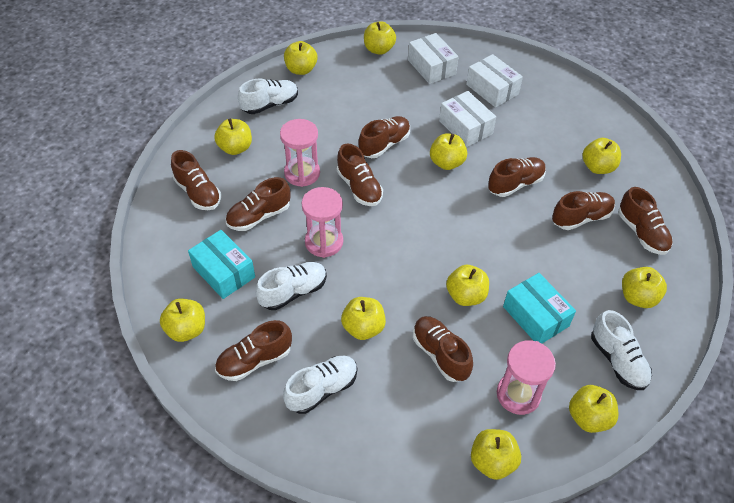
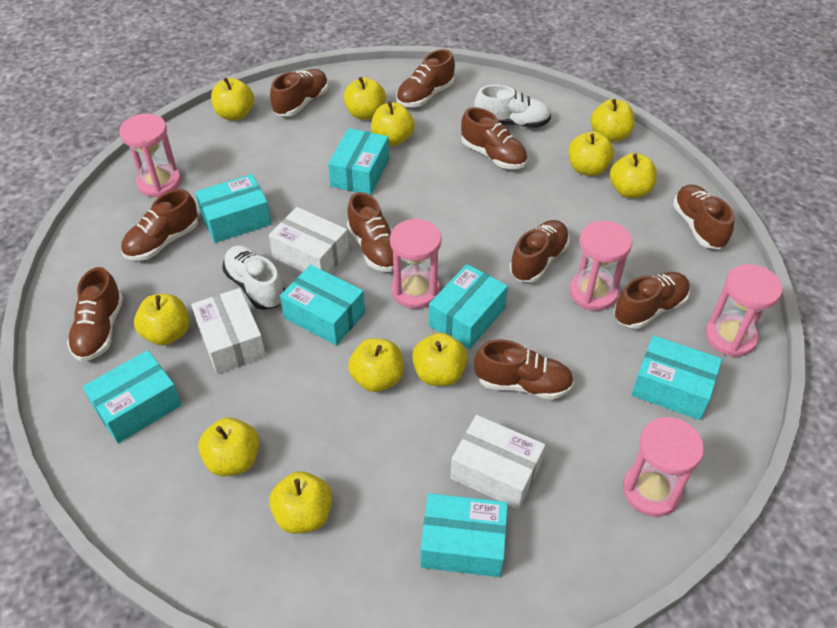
brown shoe: [171,150,221,210] [215,320,292,381] [226,177,290,231] [337,144,383,206] [358,116,410,158] [413,316,473,382] [488,157,546,197] [552,191,615,230] [618,187,673,255] = 9 -> [67,267,123,362] [121,189,198,261] [270,69,329,116] [347,192,402,272] [396,49,455,107] [461,107,527,169] [474,339,574,400] [509,220,570,283] [614,272,690,329] [673,185,734,249] = 10
pink hourglass: [280,119,320,187] [302,187,343,258] [497,340,556,415] = 3 -> [119,114,181,198] [390,218,441,309] [570,221,632,311] [623,417,704,517] [705,264,782,357] = 5
turquoise box: [188,230,255,299] [503,273,576,344] = 2 -> [83,350,182,443] [195,174,272,243] [280,265,365,346] [328,128,389,195] [420,493,508,577] [429,264,508,349] [631,335,722,420] = 7
white shoe: [238,78,298,114] [255,262,327,310] [283,356,357,414] [591,310,652,390] = 4 -> [222,245,285,310] [474,85,551,128] = 2

